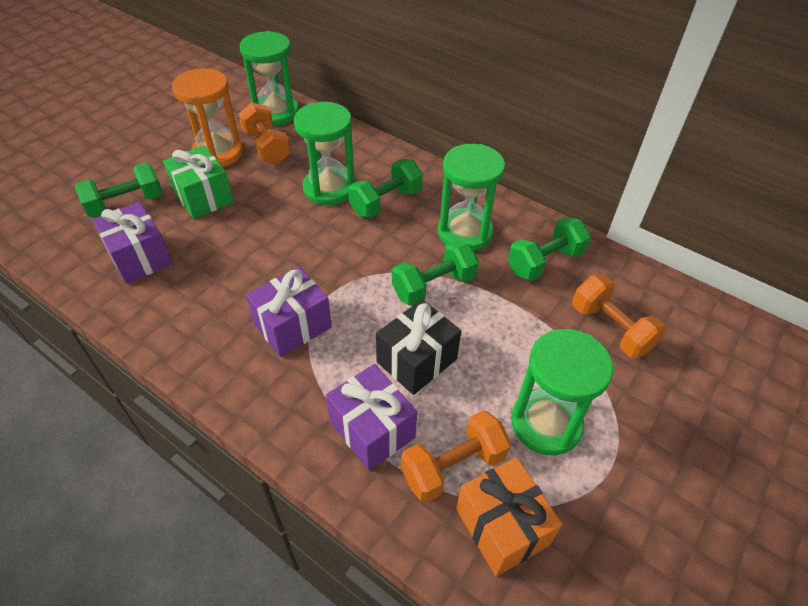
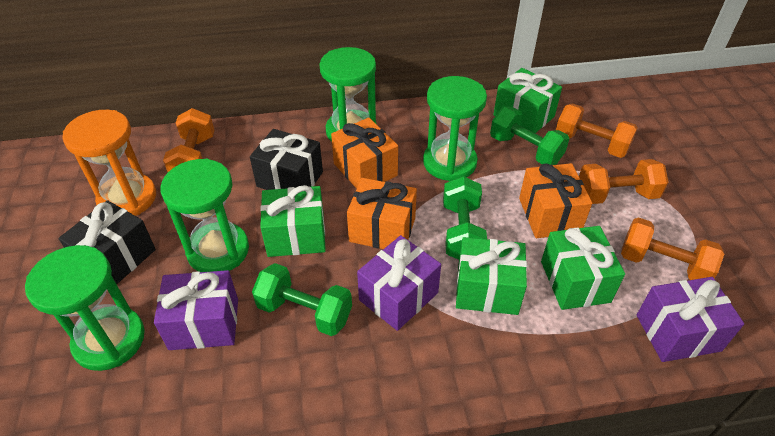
black gift: [376,299,461,395] = 1 -> [58,200,156,284] [250,129,323,190] = 2
green dumbbell: [75,163,163,218] [348,159,423,218] [392,240,479,306] [508,217,591,281] = 4 -> [252,263,352,336] [443,176,487,259] [490,107,569,165] = 3
green gift: [163,145,234,219] = 1 -> [260,185,326,257] [456,237,527,315] [493,68,562,133] [541,226,625,310] = 4
orange dumbbell: [239,102,291,164] [401,410,511,503] [572,275,666,358] = 3 -> [163,108,214,172] [556,103,638,158] [579,159,669,204] [621,217,724,280] = 4
orange gift: [456,457,563,576] = 1 -> [331,117,398,189] [347,178,417,249] [519,163,592,238] = 3

